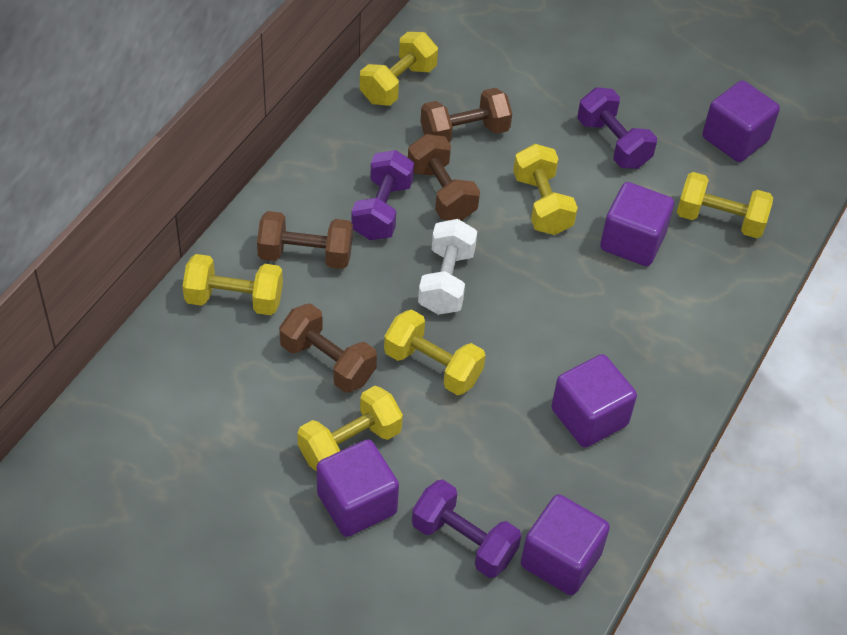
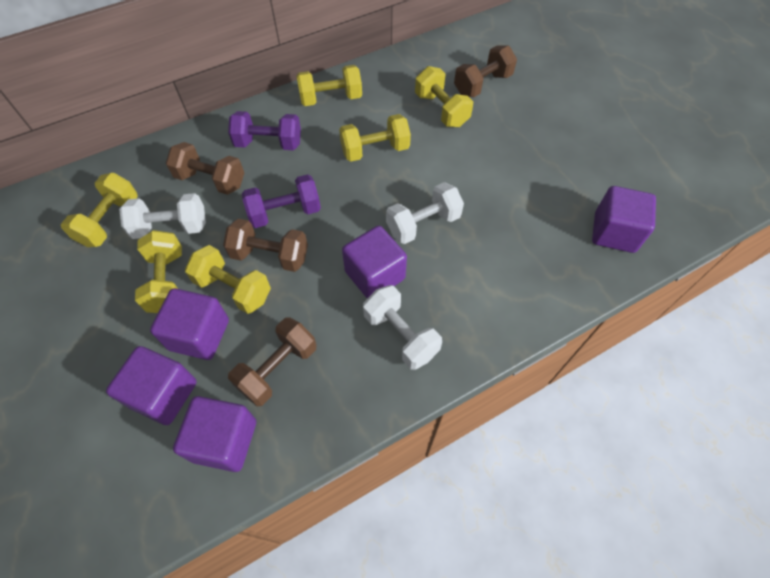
purple dumbbell: [351,150,414,240] [412,480,521,578] [577,87,657,169] = 3 -> [228,111,301,150] [242,174,321,228] = 2
white dumbbell: [418,219,477,315] = 1 -> [119,193,206,239] [363,285,442,370] [386,182,464,244] = 3

